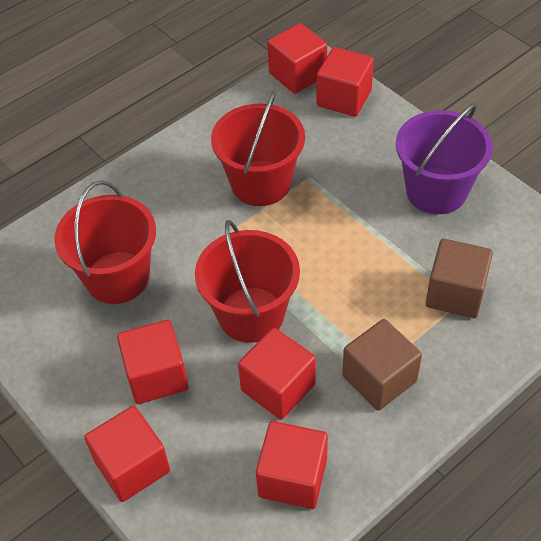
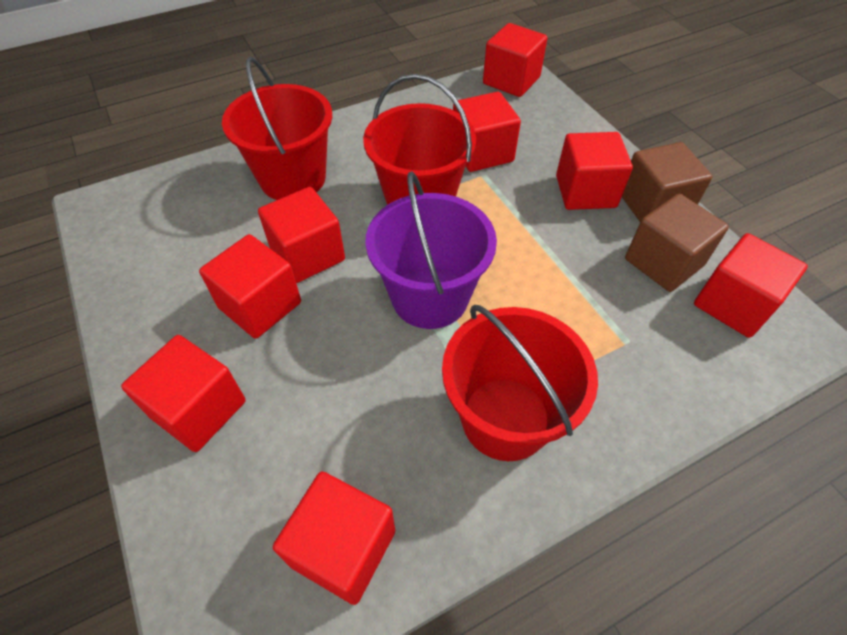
red cube: [84,406,170,502] [117,320,188,404] [238,328,316,420] [256,421,328,509] [267,23,327,94] [317,47,374,117] = 6 -> [121,335,246,452] [199,234,301,339] [258,187,345,283] [273,471,395,605] [453,92,521,172] [483,23,548,97] [556,132,633,210] [694,233,808,338] = 8

